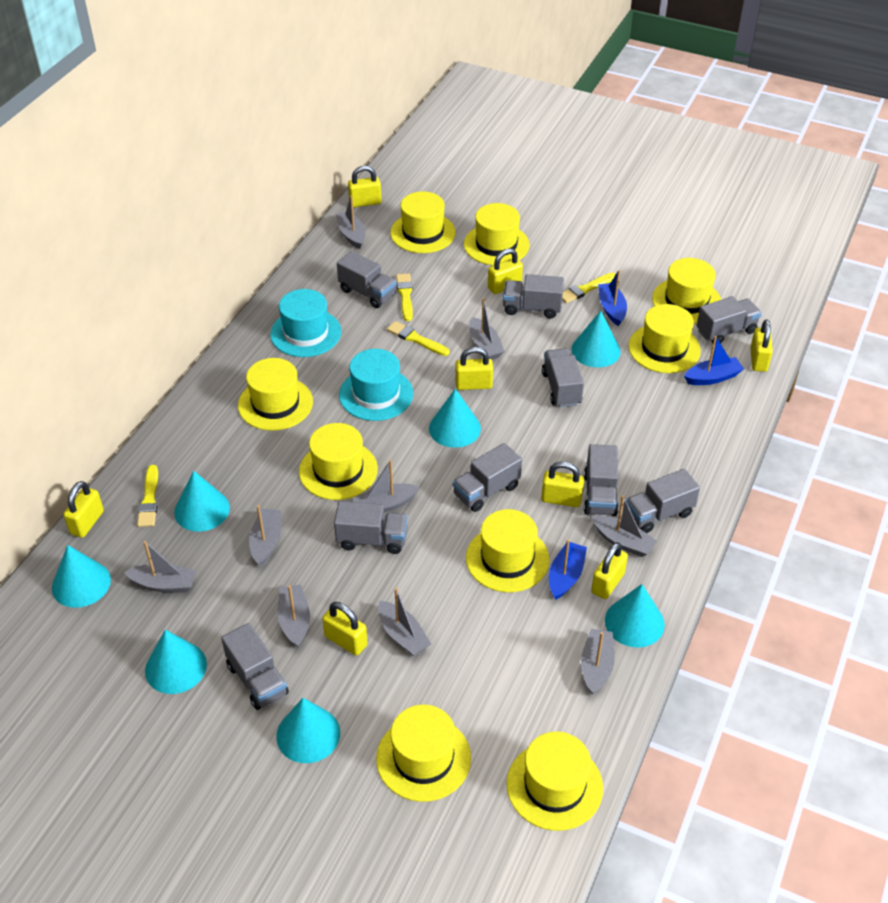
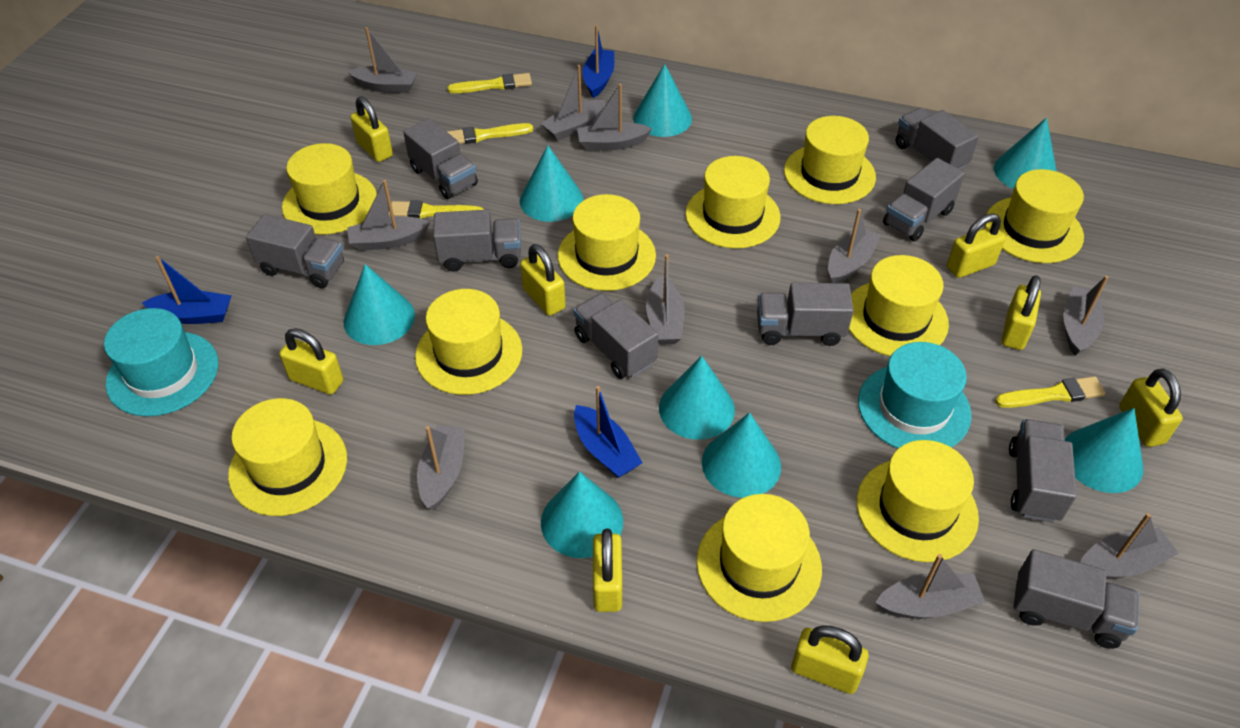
grey boat: [124,541,196,592] [249,505,281,567] [277,585,310,647] [336,196,365,249] [353,460,419,513] [378,588,431,656] [469,298,505,360] [581,629,615,695] [592,495,657,557] = 9 -> [347,27,418,93] [347,180,430,251] [417,425,465,510] [541,65,605,141] [577,84,652,150] [646,254,685,345] [828,209,881,283] [875,554,985,619] [1063,276,1108,356] [1080,513,1179,579] = 10
turquoise cone: [52,545,111,608] [145,630,207,694] [174,470,230,532] [276,698,340,763] [429,389,481,448] [571,311,621,367] [605,584,665,647] = 7 -> [344,264,415,345] [520,145,583,222] [541,471,623,558] [633,64,692,137] [659,356,735,440] [702,412,781,498] [994,118,1057,189] [1065,408,1143,493] = 8
yellow hat: [238,358,313,431] [299,423,378,500] [376,704,471,802] [390,191,456,253] [464,203,530,265] [466,509,550,592] [507,732,603,831] [628,304,701,373] [652,258,721,324] = 9 -> [228,398,347,516] [282,143,377,235] [415,289,522,395] [558,194,656,291] [685,156,781,248] [697,494,822,622] [784,116,876,204] [849,255,949,356] [857,440,979,562] [985,169,1084,263] = 10

